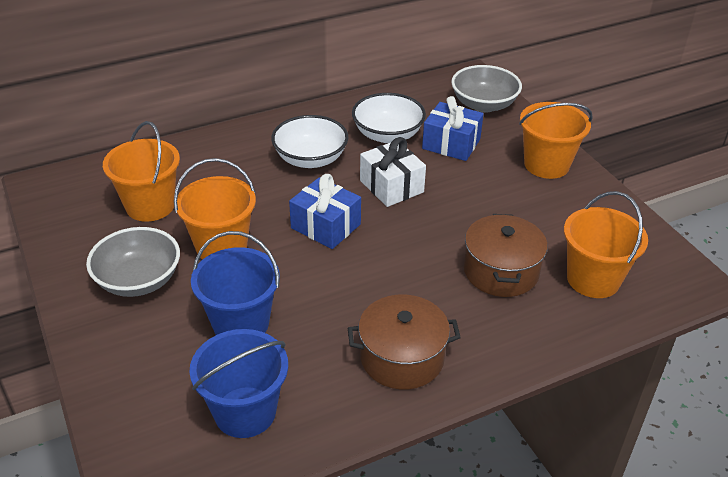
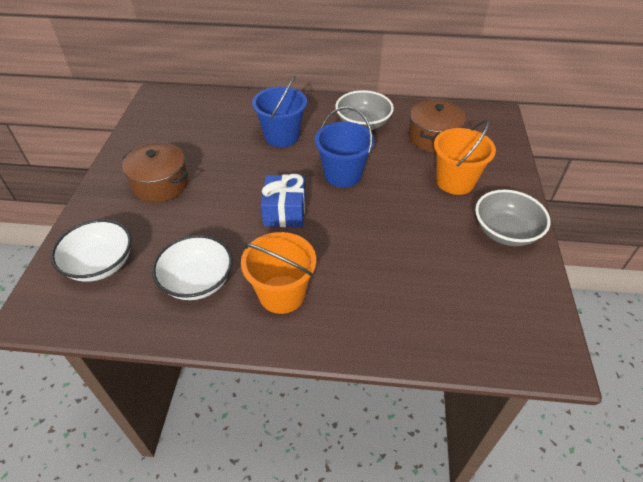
blue gift: [289,174,361,249] [422,96,484,161] = 2 -> [261,174,306,227] = 1
orange bucket: [103,121,180,222] [174,158,256,260] [519,102,593,179] [564,191,648,298] = 4 -> [241,232,316,314] [434,120,496,195] = 2
white gift: [360,137,426,207] = 1 -> none = 0

